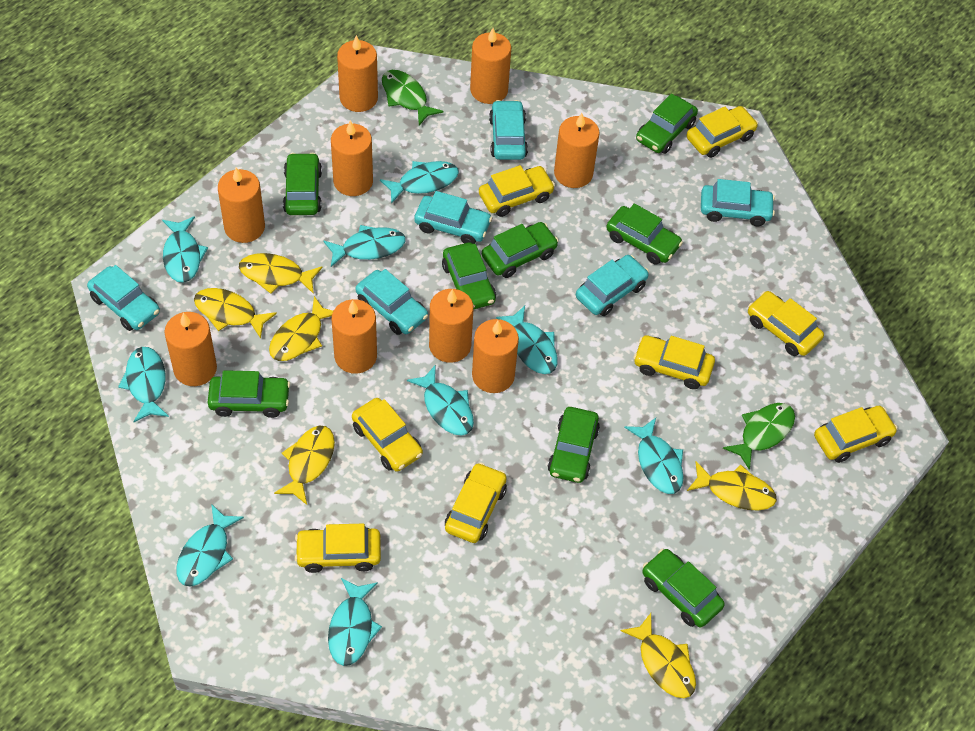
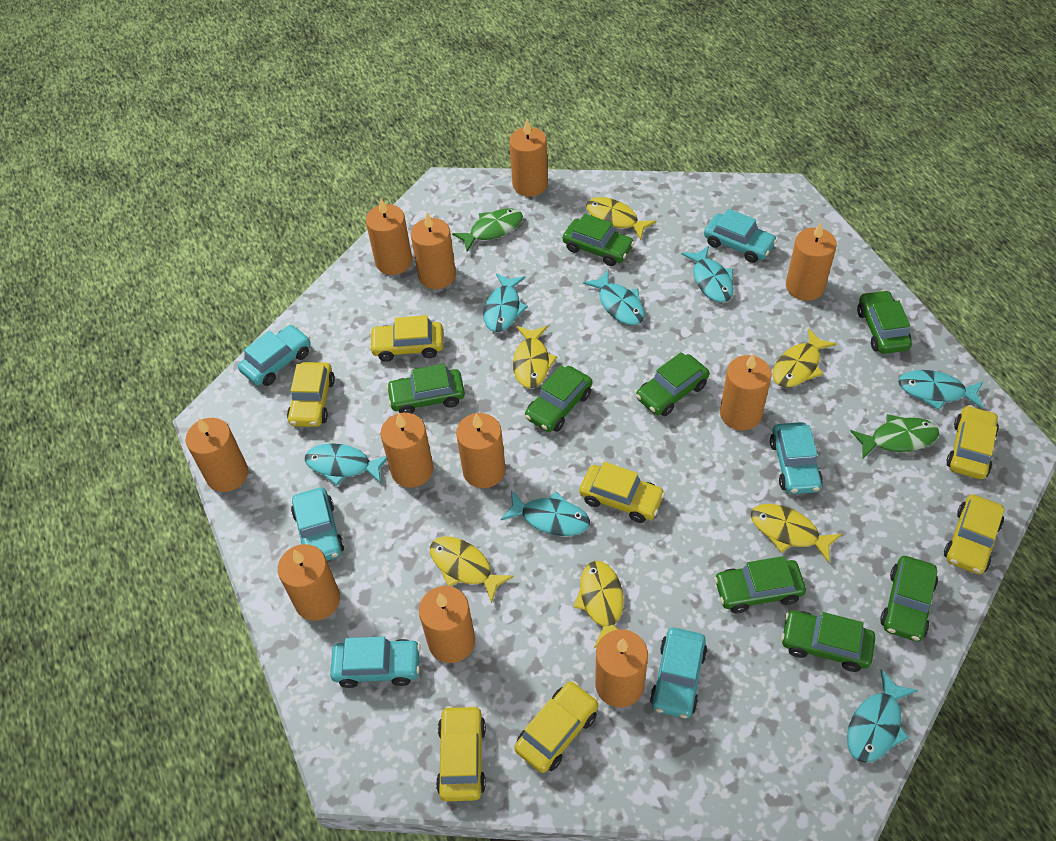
orange candle: [165,312,217,386] [218,168,265,243] [331,120,373,196] [332,299,377,374] [337,35,378,112] [429,289,473,363] [470,28,511,104] [472,319,519,393] [554,113,600,188] = 9 -> [186,418,248,492] [278,544,340,621] [366,199,412,275] [381,413,434,488] [411,213,456,289] [419,586,475,663] [456,413,506,488] [509,120,548,197] [595,629,648,707] [720,354,772,430] [786,223,837,301] = 11
turquoise fish: [118,347,169,422] [162,216,208,283] [176,504,244,587] [323,225,406,267] [328,578,382,666] [380,161,459,204] [407,364,474,436] [496,306,558,374] [624,418,684,494] = 9 -> [305,443,387,486] [483,273,528,332] [500,490,590,536] [583,270,645,325] [681,246,734,302] [847,670,918,763] [898,370,983,410] = 7
yellow car: [295,524,381,573] [352,398,423,472] [445,462,507,543] [479,165,555,217] [634,335,715,389] [687,106,758,158] [748,291,824,356] [814,406,898,463] = 8 -> [287,362,335,427] [369,315,443,362] [436,705,486,801] [514,681,598,773] [579,462,665,523] [944,494,1004,575] [946,405,999,479] = 7

